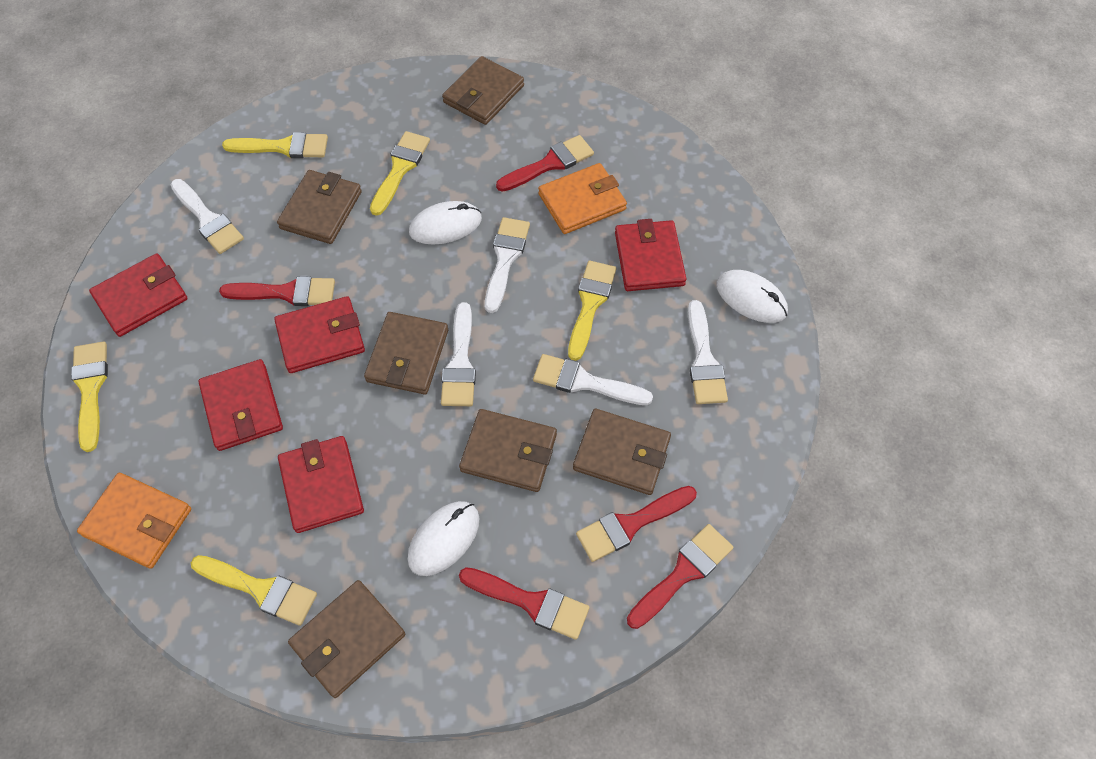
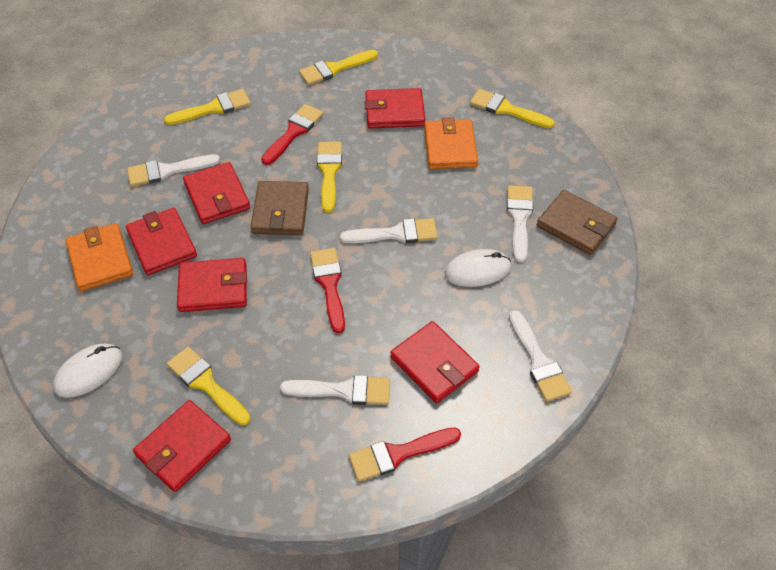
brown wallet: [277,170,362,244] [288,580,405,698] [364,312,448,395] [442,56,524,125] [459,409,557,492] [573,409,671,495] = 6 -> [251,181,309,235] [537,190,618,255] = 2
red brush: [219,276,335,306] [459,567,589,640] [496,135,594,192] [576,486,697,562] [627,524,734,629] = 5 -> [261,104,323,165] [310,248,345,333] [349,428,461,481] = 3
red wallet: [89,253,188,337] [198,359,283,451] [274,296,365,373] [278,436,364,533] [615,219,687,291] = 5 -> [126,208,197,275] [133,400,231,492] [177,258,247,312] [183,162,250,224] [364,88,425,129] [390,321,480,403] = 6
white mouse: [408,501,479,576] [409,201,482,245] [716,270,788,323] = 3 -> [53,344,122,398] [445,249,511,287] = 2

